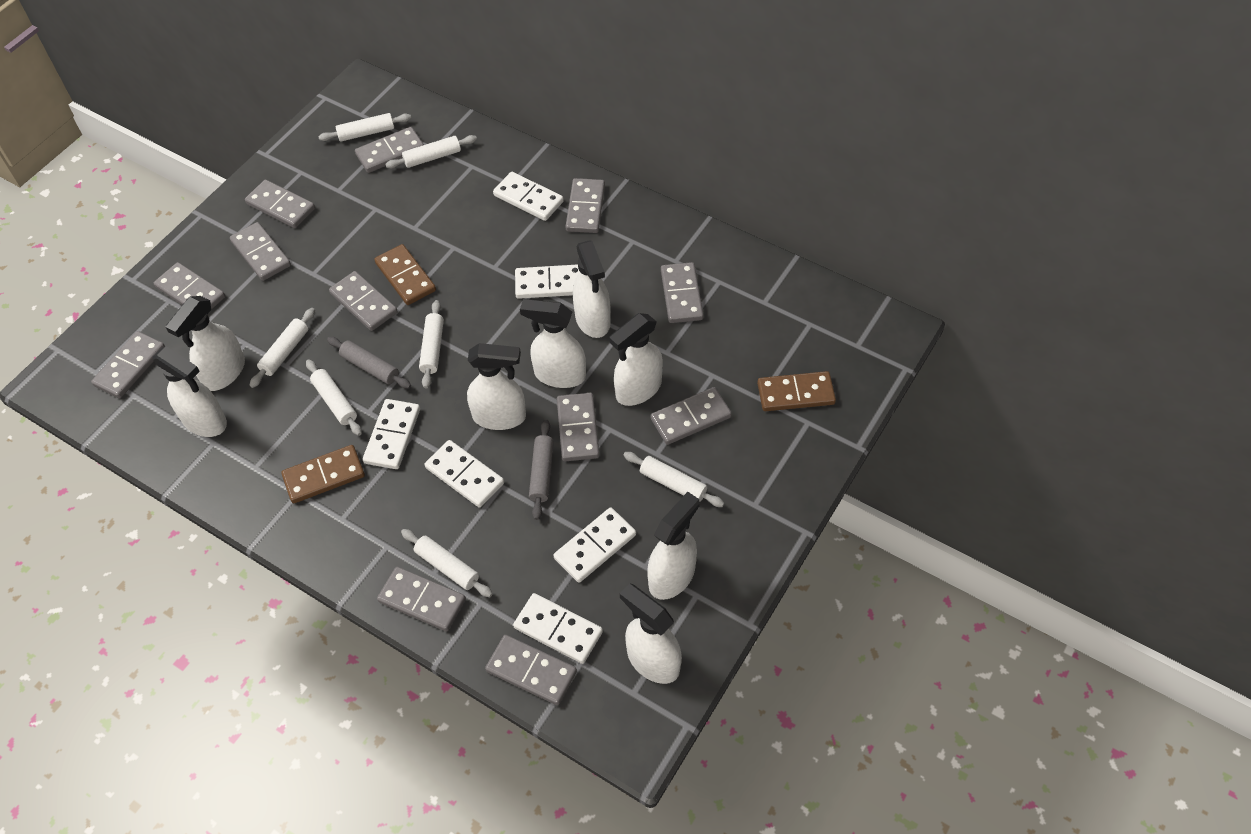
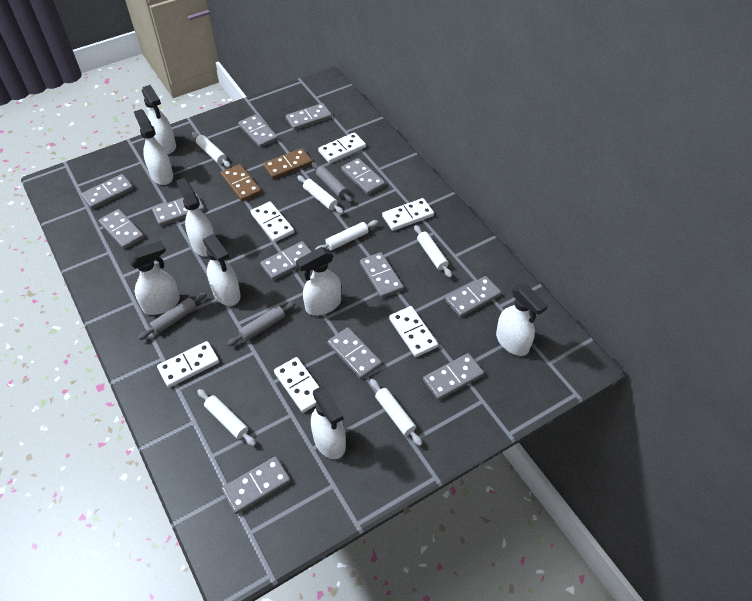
brown domino: [281,445,365,503] [374,244,436,305] [757,371,836,411] = 3 -> [221,164,261,202] [263,148,312,179] = 2
grey rolling pin: [327,337,411,389] [529,419,554,520] = 2 -> [138,293,207,340] [227,302,295,346] [311,162,353,203] = 3
white rolling pin: [250,308,315,388] [306,359,362,436] [318,113,411,142] [385,135,477,168] [401,529,493,597] [419,300,444,389] [624,452,724,507] = 7 -> [192,132,231,168] [197,389,256,446] [297,175,344,214] [315,220,379,250] [370,379,422,446] [414,225,452,278] = 6

